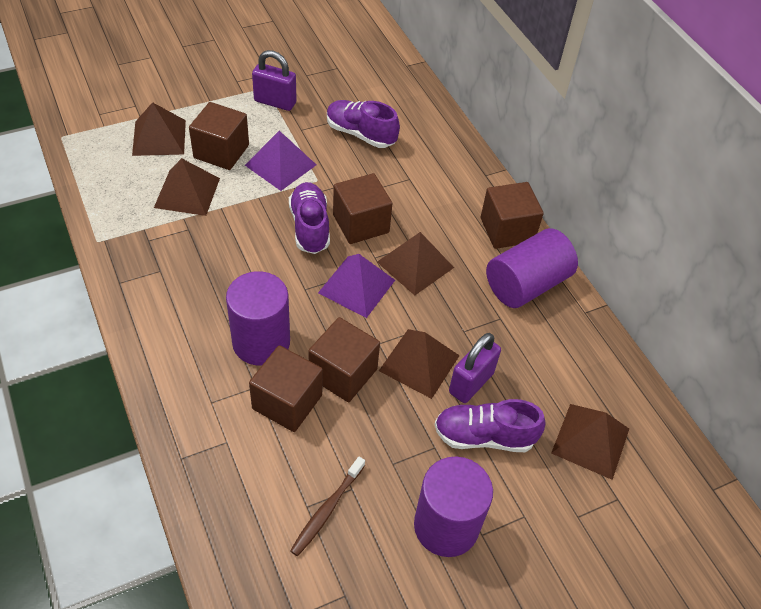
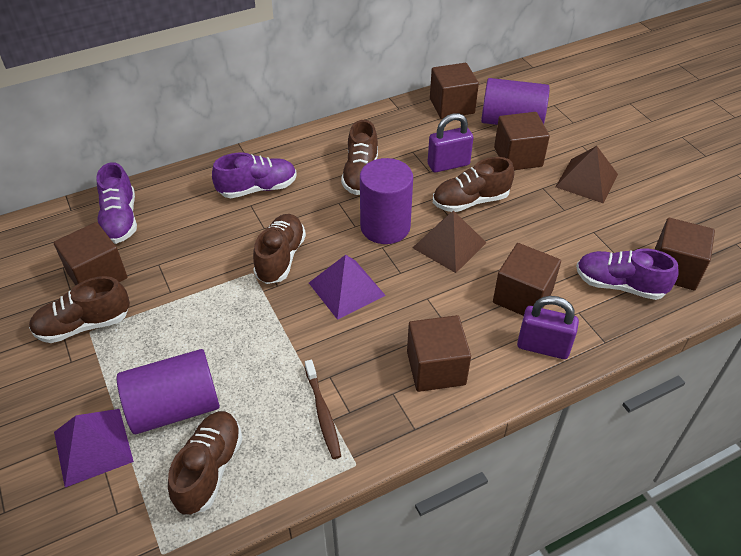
brown cube: [189,102,249,170] [249,345,323,432] [309,317,380,402] [333,173,392,244] [481,182,544,249] = 5 -> [53,222,127,285] [407,315,471,392] [430,63,479,119] [493,243,561,316] [494,112,550,170] [655,218,715,290] = 6
brown pyramid: [132,102,186,156] [154,158,220,216] [377,232,454,295] [379,329,460,399] [551,404,629,480] = 5 -> [413,210,486,273] [555,146,618,203] = 2
brown shoe: none = 0 -> [29,276,130,343] [168,411,243,515] [253,214,306,284] [341,120,378,195] [433,157,514,212] = 5

